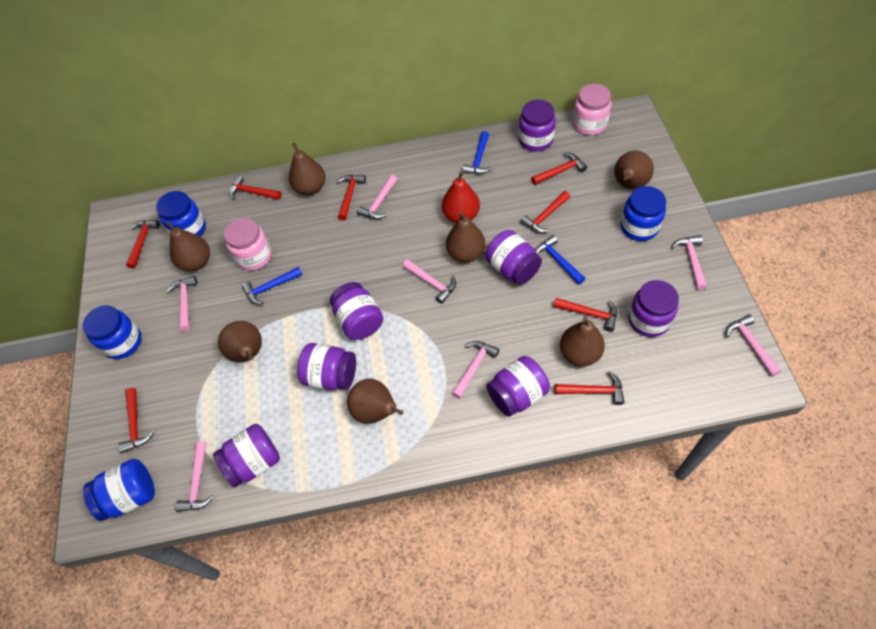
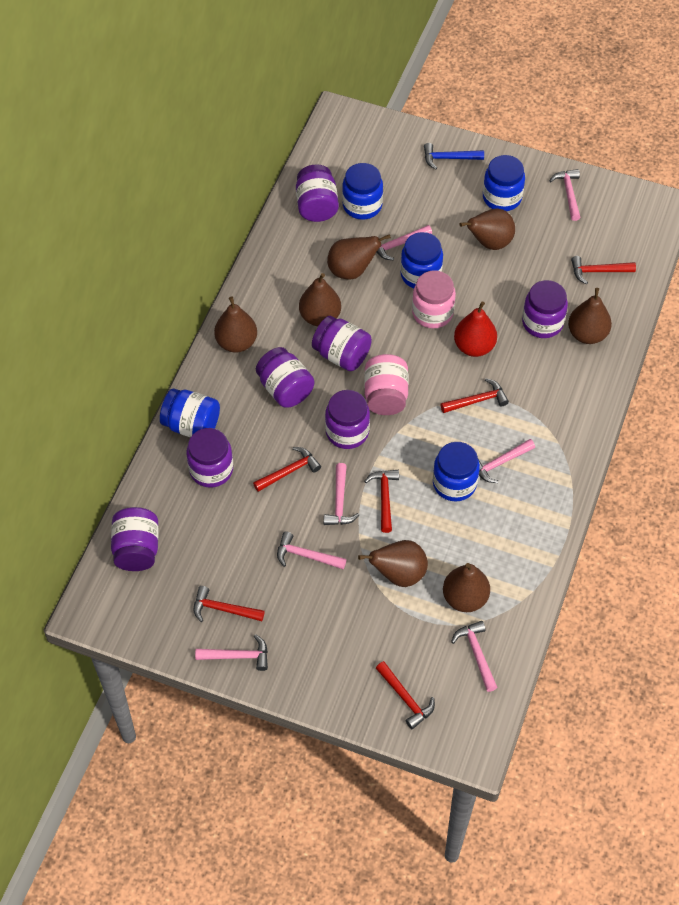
blue hammer: [242,266,303,305] [463,131,492,174] [535,235,586,285] = 3 -> [424,143,484,169] = 1
blue jar: [82,305,142,359] [83,459,155,521] [156,191,206,236] [620,186,666,241] = 4 -> [160,388,220,438] [342,163,383,220] [400,232,443,288] [433,442,480,501] [483,155,525,211] = 5
red hammer: [118,388,154,453] [126,220,160,268] [229,175,282,200] [337,175,366,220] [521,191,570,233] [531,153,587,185] [554,298,617,331] [555,371,625,405] = 8 -> [193,586,264,622] [253,447,321,492] [364,470,399,533] [376,661,435,729] [441,378,509,413] [571,256,636,284] = 6

